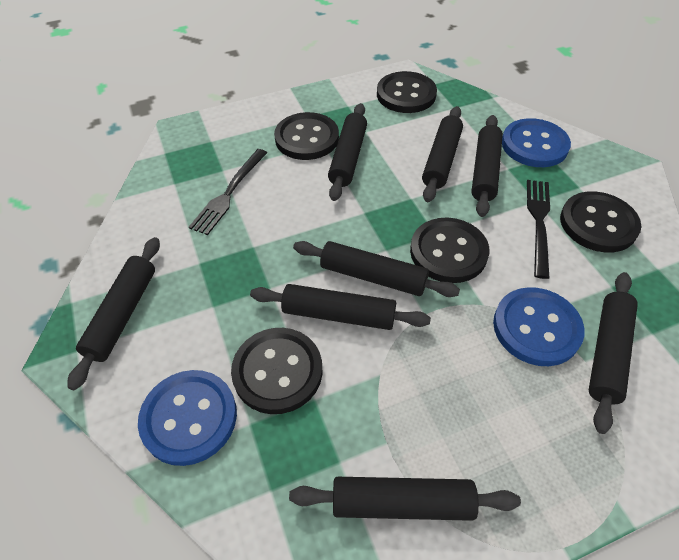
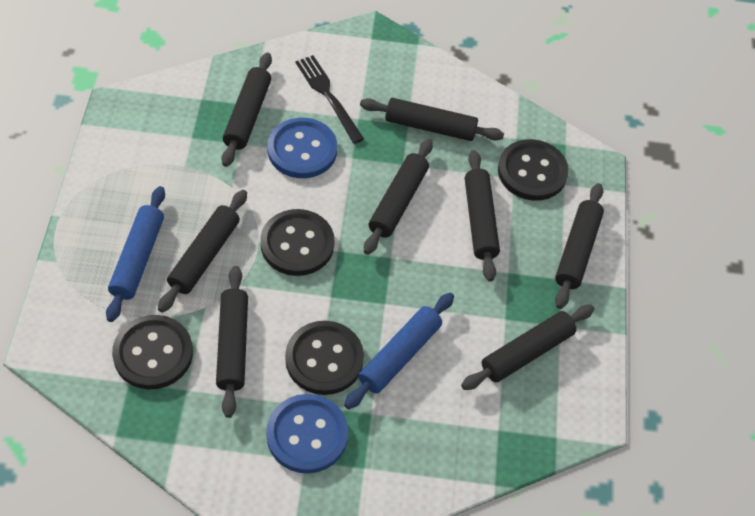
black button: [231,328,322,414] [274,112,339,160] [377,71,437,113] [410,218,489,283] [560,191,641,253] = 5 -> [112,315,193,389] [260,209,334,276] [285,321,364,395] [498,139,569,201] = 4
black fork: [189,149,267,235] [527,180,550,279] = 2 -> [295,55,364,144] = 1
blue button: [138,370,237,466] [493,287,585,366] [502,118,571,167] = 3 -> [266,394,348,473] [267,118,337,178] = 2
blue rolling pin: none = 0 -> [106,186,165,322] [344,293,454,409] = 2

